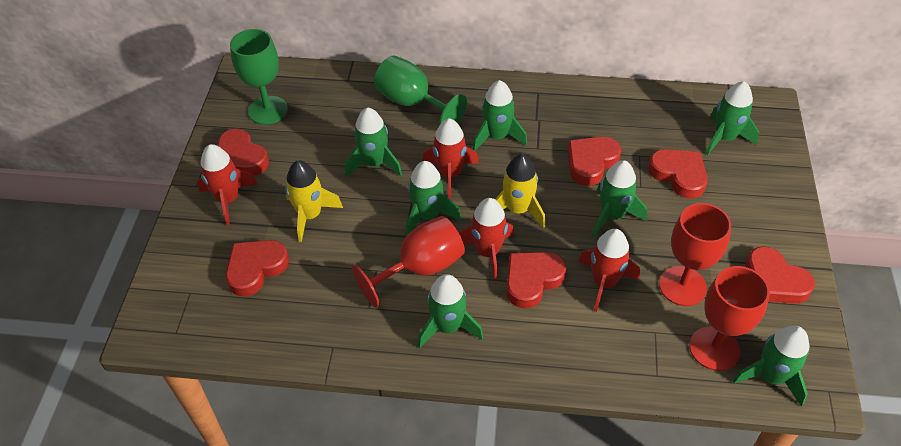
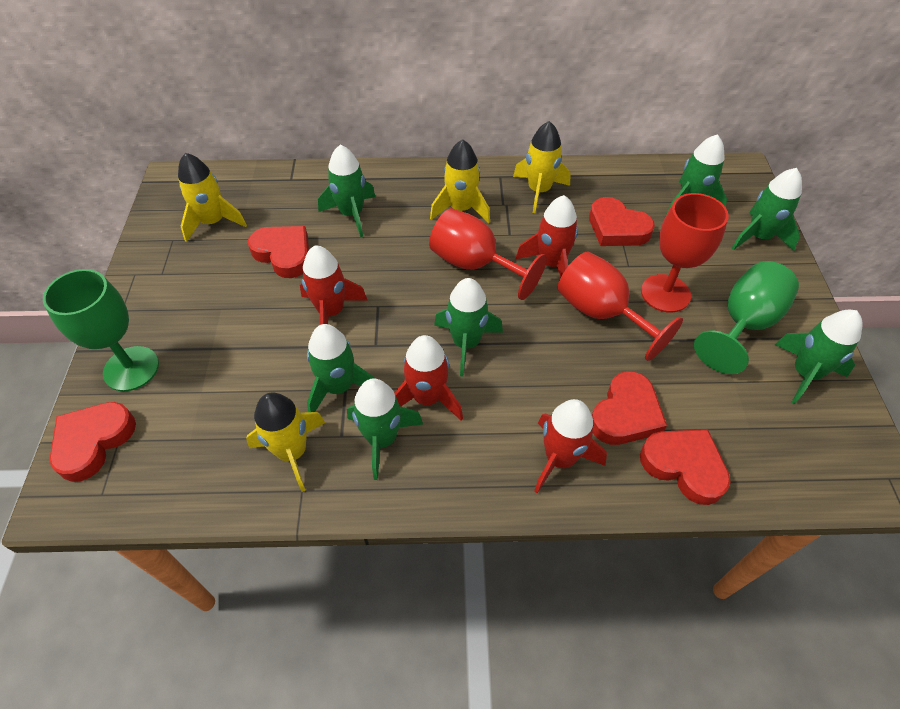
red heart: [217,129,269,176] [226,240,289,297] [506,252,566,309] [568,137,621,186] [648,149,708,199] [746,246,815,304] = 6 -> [50,402,136,482] [248,226,309,278] [589,197,655,246] [592,371,667,445] [640,429,731,505] = 5
yellow rocket: [285,160,343,242] [495,154,545,228] = 2 -> [178,153,247,242] [246,392,325,492] [430,139,490,223] [513,121,571,213] = 4

